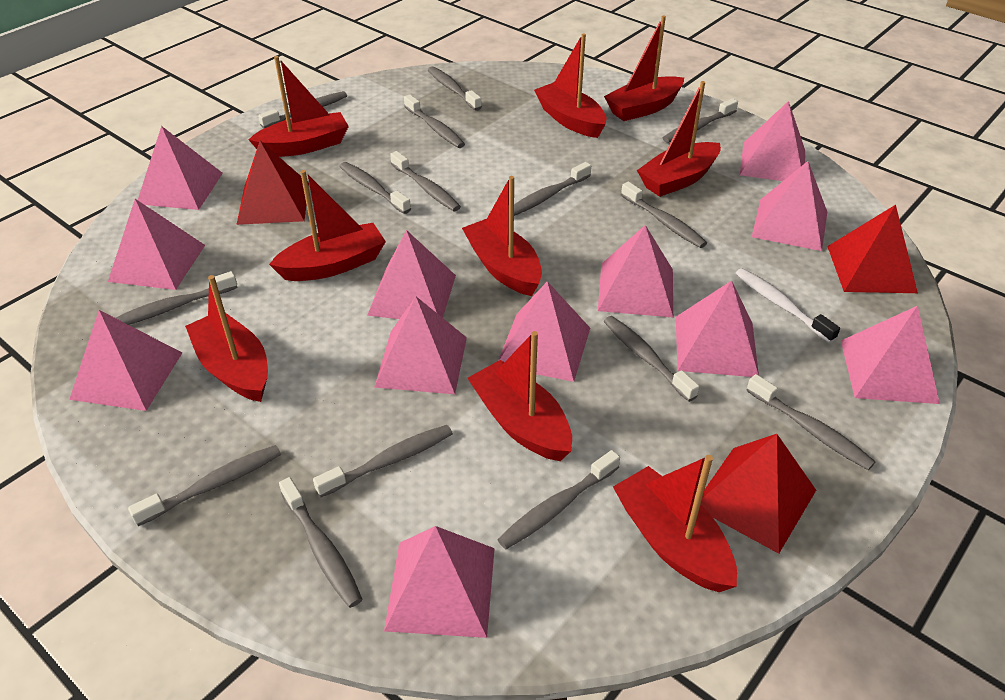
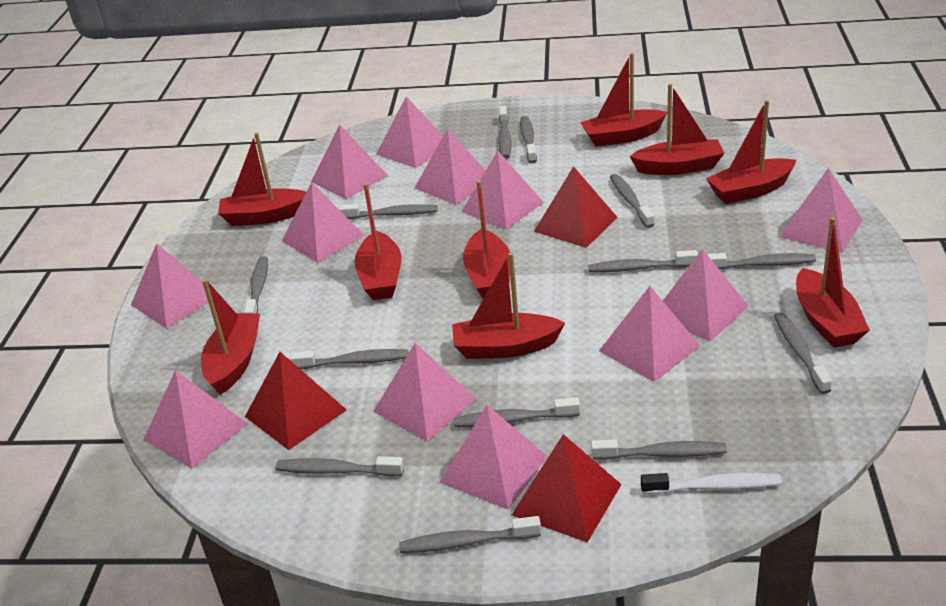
grey toothbrush: [116,271,238,325] [128,445,281,526] [258,91,347,129] [279,477,363,608] [313,425,453,497] [339,162,411,214] [390,151,461,211] [404,94,465,148] [428,67,482,111] [497,450,620,549] [514,162,591,216] [604,316,699,402] [621,182,707,248] [663,98,738,143] [747,374,876,470] = 15 -> [244,256,268,313] [275,456,404,476] [290,349,408,369] [339,204,438,219] [399,516,541,553] [454,397,580,427] [498,106,511,159] [520,116,537,164] [588,250,698,272] [591,439,727,460] [610,174,655,228] [707,253,816,270] [774,312,832,394] = 13

